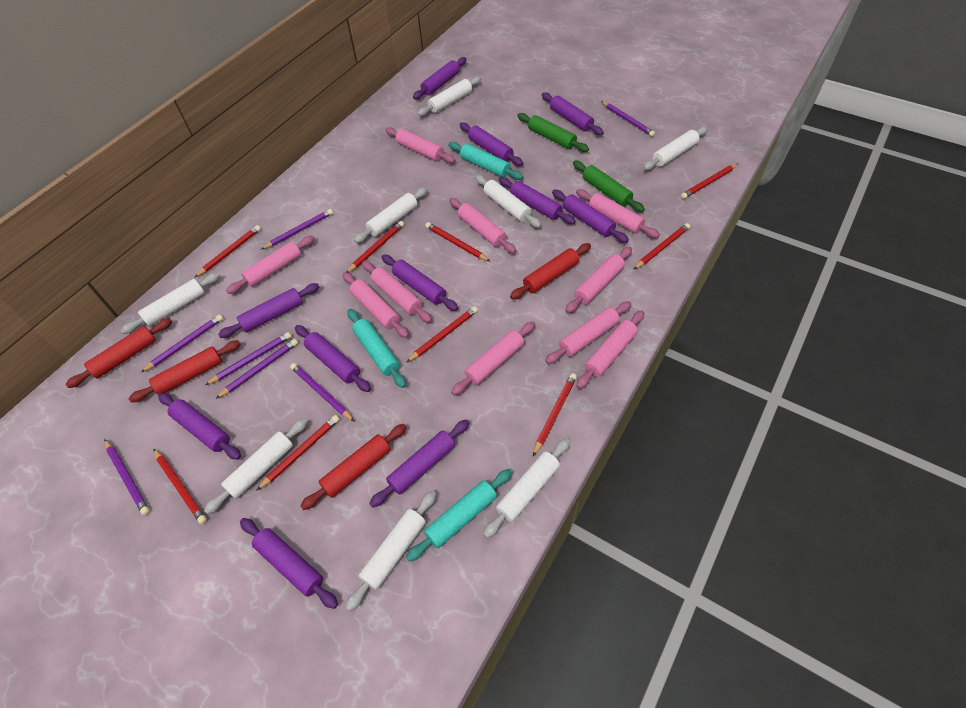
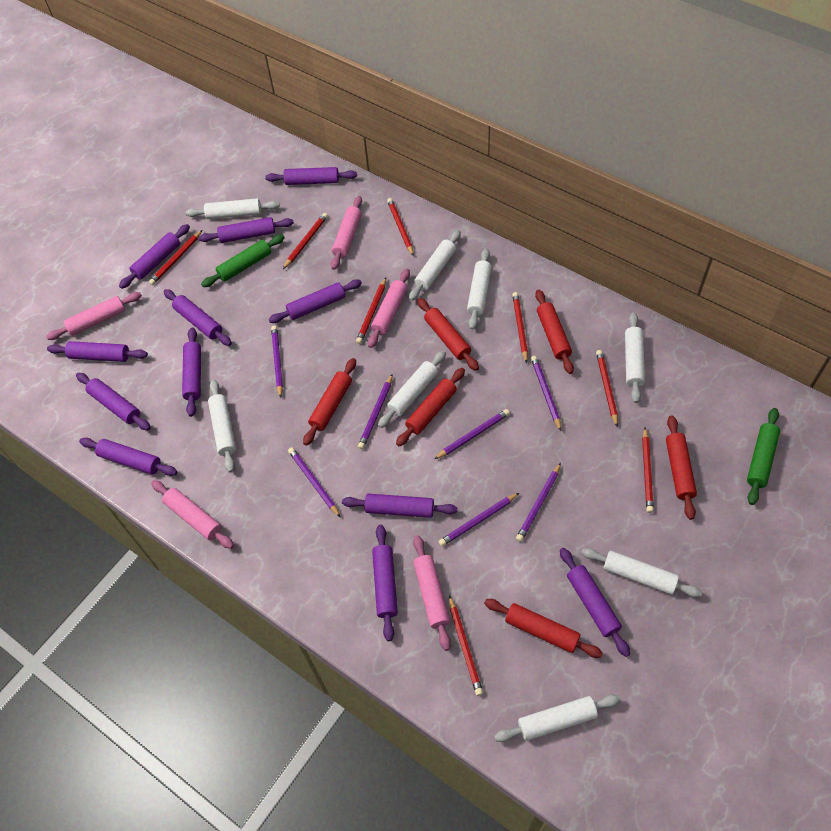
pink rolling pin: [226,235,315,294] [343,272,409,338] [362,261,432,323] [385,127,456,163] [449,198,516,253] [451,321,535,395] [545,301,632,364] [565,247,632,313] [576,189,660,238] [576,310,644,389] = 10 -> [46,292,142,340] [151,480,234,549] [331,196,362,270] [368,269,410,348] [413,535,451,651] = 5
purple rolling pin: [158,393,241,460] [218,283,319,338] [240,518,338,609] [295,325,371,392] [369,419,470,507] [382,255,458,311] [413,57,467,99] [459,122,523,166] [499,177,576,224] [542,92,604,135] [552,190,629,243] = 11 -> [47,341,148,362] [76,373,151,430] [79,438,177,476] [119,224,190,289] [163,289,232,346] [182,328,201,417] [199,217,294,243] [265,167,357,185] [269,279,362,323] [342,494,457,518] [372,525,398,641] [560,548,630,657] = 12
red pencil: [154,449,207,524] [195,225,261,277] [256,415,340,491] [347,221,404,273] [407,306,478,362] [425,222,491,262] [533,373,577,456] [633,223,690,270] [681,164,738,199] = 9 -> [149,230,202,285] [283,213,328,269] [356,278,386,344] [387,198,414,256] [449,595,483,696] [512,292,528,363] [596,350,618,427] [642,428,654,513] = 8
red rolling pin: [65,318,172,388] [129,340,241,403] [300,424,407,510] [510,243,591,299] = 4 -> [303,358,356,446] [396,368,465,446] [417,298,479,371] [484,599,603,658] [535,290,574,374] [666,415,697,520] = 6
turquoise rolling pin: [347,309,406,388] [406,469,512,562] [449,142,523,180] = 3 -> none = 0

